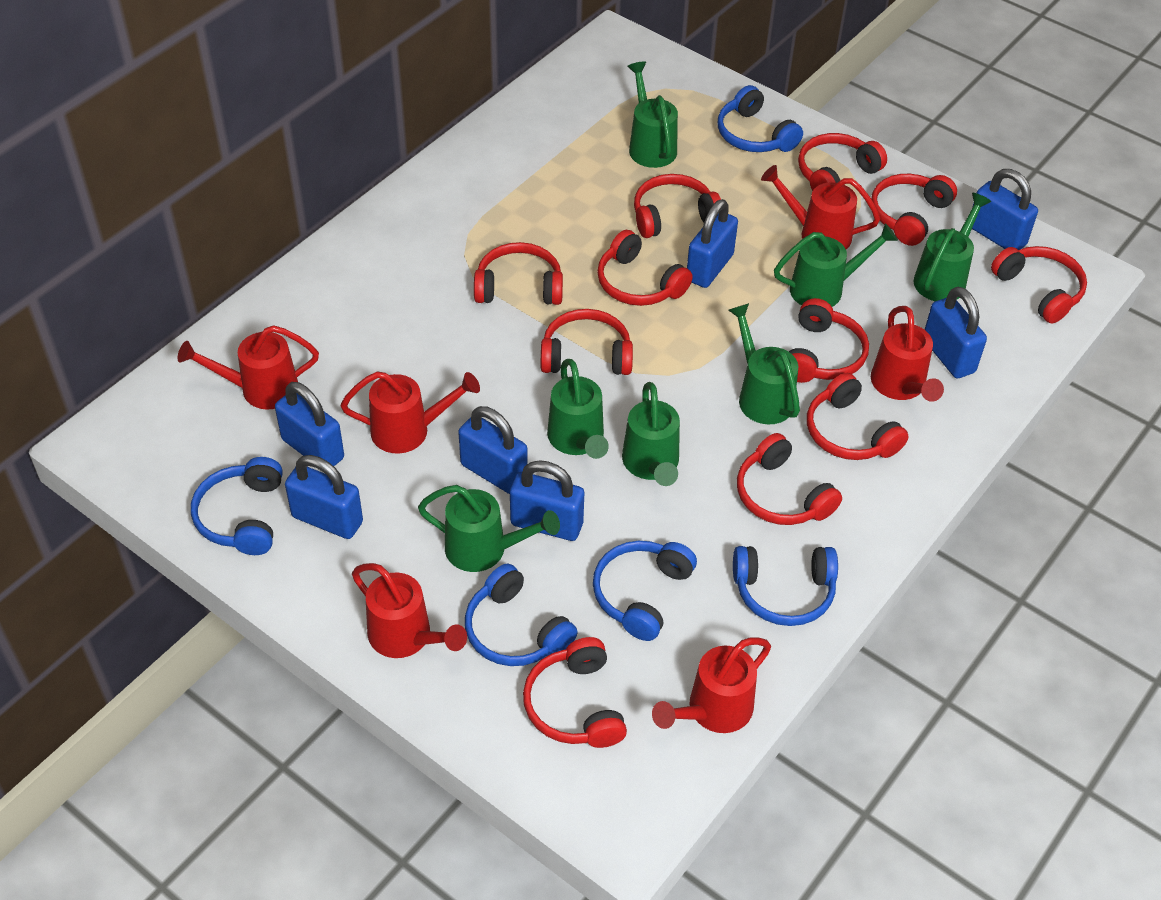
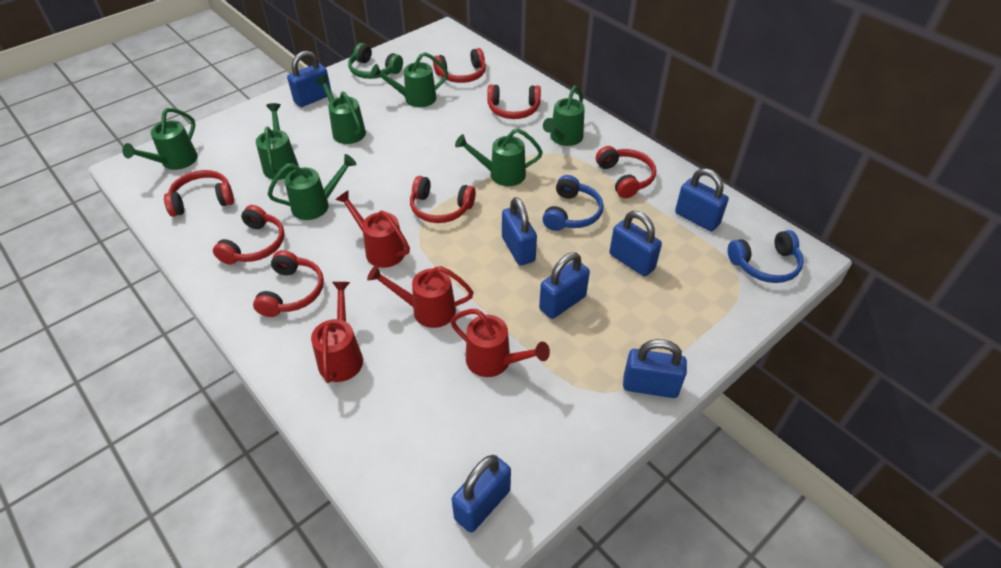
blue headphones: [191,457,283,555] [465,564,578,666] [593,541,697,641] [718,85,803,152] [733,546,838,626] = 5 -> [542,175,604,231] [728,230,804,283] = 2
green headphones: none = 0 -> [348,43,403,79] = 1
red headphones: [474,242,563,305] [523,637,627,748] [541,309,633,375] [597,230,693,306] [634,174,721,238] [737,433,842,525] [789,298,869,383] [798,133,887,191] [807,373,909,460] [871,174,957,246] [991,246,1087,323] = 11 -> [164,170,234,217] [213,205,285,265] [253,250,324,317] [410,176,476,223] [433,48,486,83] [487,85,541,119] [596,146,656,198] = 7
red watering can: [178,325,319,410] [341,371,480,453] [352,563,467,658] [652,638,771,733] [761,165,880,249] [871,306,944,402] = 6 -> [311,282,363,383] [336,190,410,268] [367,265,474,328] [450,309,550,377] = 4

